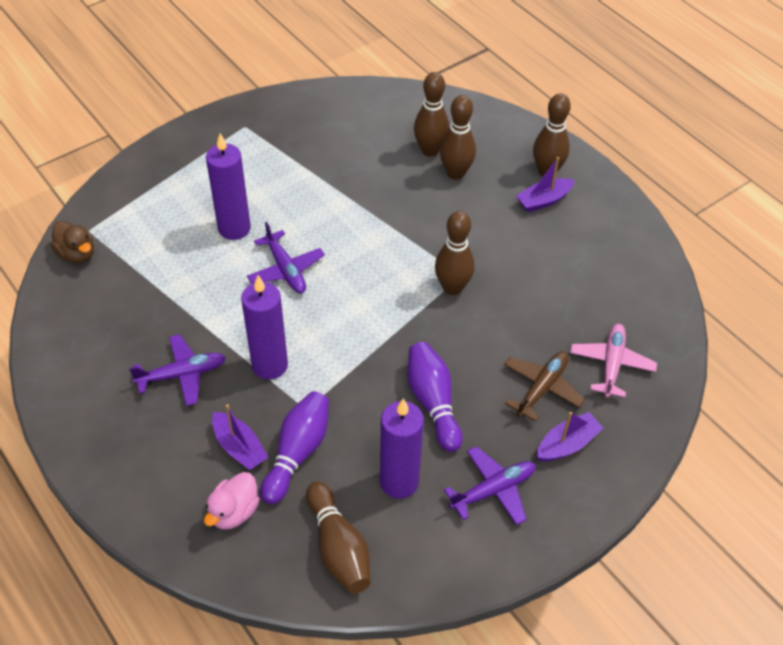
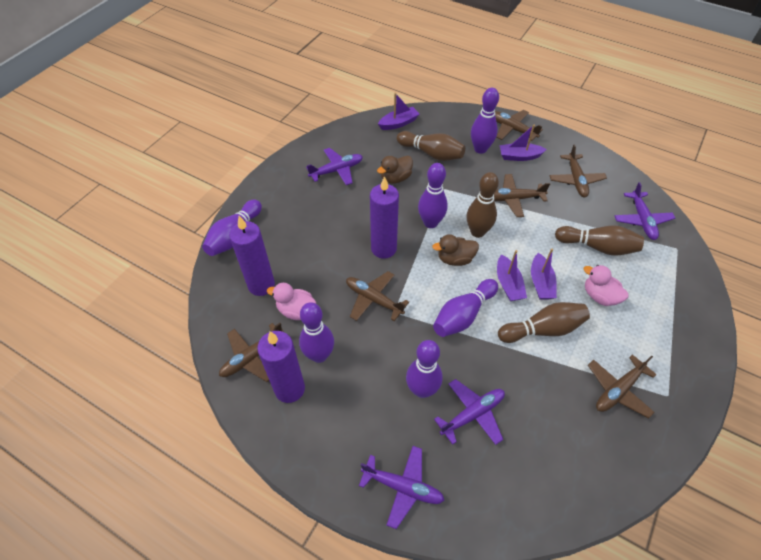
brown bowling pin: [306,482,371,594] [414,72,449,157] [435,211,475,295] [440,95,476,180] [533,93,571,177] = 5 -> [397,131,465,161] [467,172,499,238] [498,302,590,343] [555,225,644,256] = 4
brown duck: [50,221,94,263] = 1 -> [377,156,413,184] [432,234,479,266] = 2
brown plane: [504,351,585,422] = 1 -> [219,323,284,382] [346,271,409,321] [494,174,550,217] [495,110,543,141] [549,144,607,197] [588,354,657,418] = 6
pink duck: [204,472,260,530] = 1 -> [267,283,316,320] [584,265,629,306] = 2
pink plane: [570,324,657,398] = 1 -> none = 0
purple boat: [212,404,268,470] [516,157,575,212] [537,412,603,462] = 3 -> [378,93,419,130] [497,250,527,301] [500,124,547,161] [531,249,557,299] = 4
purple bowling pin: [260,391,329,504] [408,342,463,452] = 2 -> [202,200,262,256] [299,302,334,363] [406,340,443,398] [418,163,448,228] [433,279,498,337] [471,88,499,154] = 6
purple plane: [129,334,226,406] [247,222,325,293] [444,446,536,525] = 3 -> [306,148,363,185] [359,446,444,529] [434,379,505,445] [614,182,675,240] = 4

